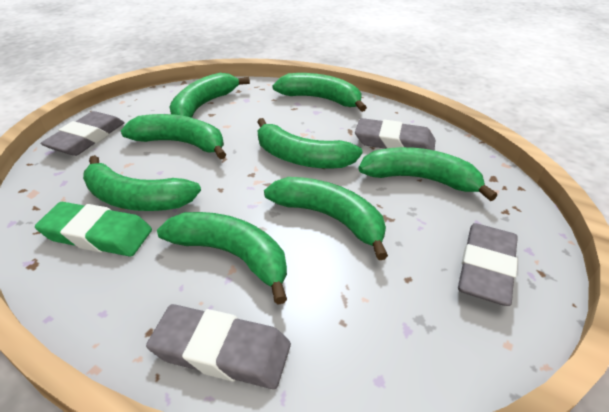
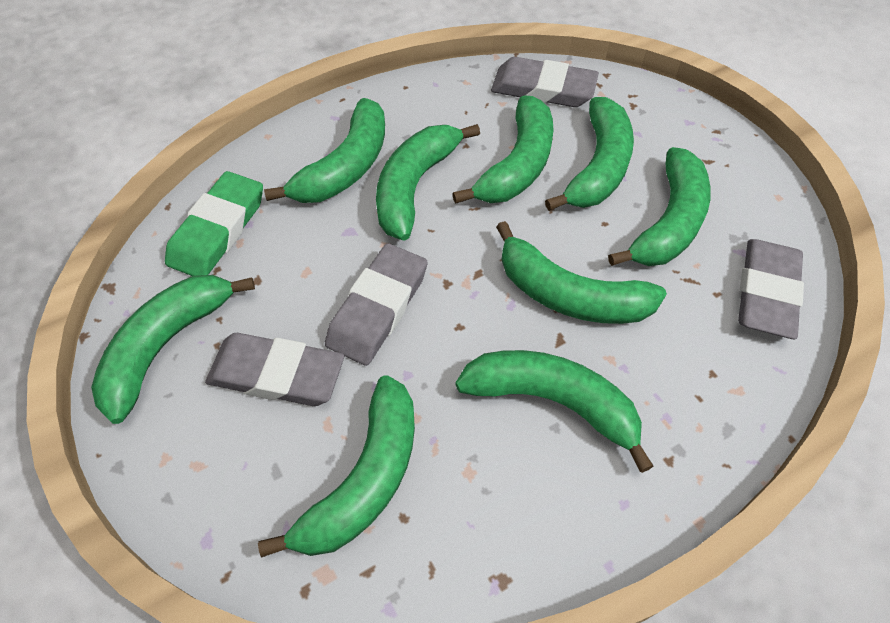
green banana: [83,155,201,211] [121,114,226,159] [157,212,287,305] [169,73,250,118] [257,118,363,169] [264,177,388,260] [272,73,367,112] [359,147,497,201] = 8 -> [91,275,255,424] [258,376,415,558] [264,98,385,203] [376,124,480,241] [452,95,554,204] [455,350,654,473] [496,221,667,324] [545,97,634,211] [608,147,711,266] = 9

